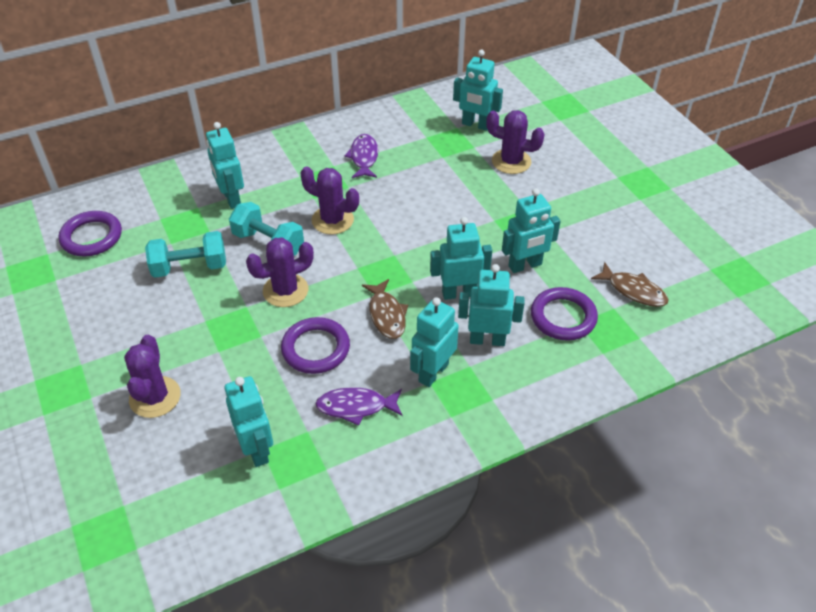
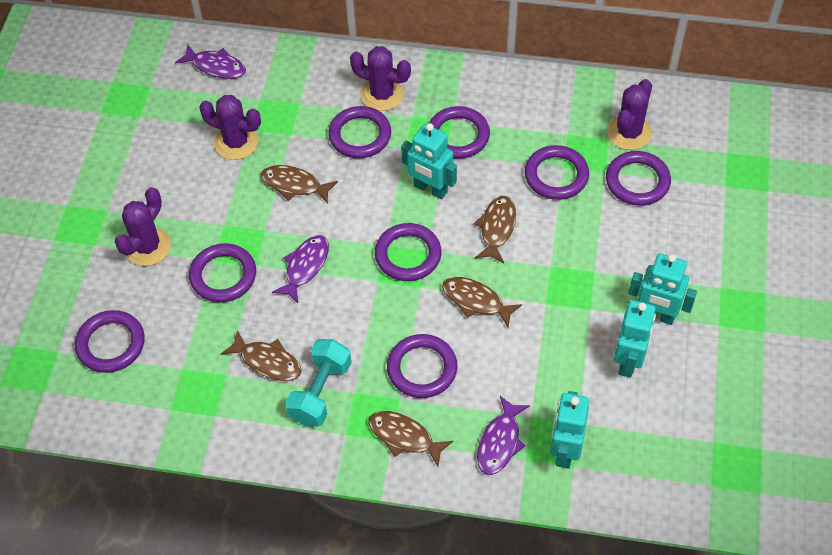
brown fish: [362,279,408,339] [591,262,669,307] = 2 -> [221,330,302,381] [261,165,338,204] [368,411,453,467] [442,277,522,328] [474,196,516,263] = 5
purple fish: [315,387,403,426] [344,134,378,178] = 2 -> [175,44,246,79] [272,235,329,303] [477,396,530,475] = 3
purple ring: [58,211,122,256] [281,317,350,374] [531,287,598,341] = 3 -> [75,310,145,373] [189,243,256,303] [328,106,391,158] [375,223,441,281] [387,334,457,398] [429,106,490,159] [525,145,589,200] [606,151,671,206] = 8
turquoise dumbbell: [145,231,226,278] [229,202,304,256] = 2 -> [285,339,351,427] = 1
turquoise robot: [206,122,244,209] [225,376,273,467] [410,297,459,387] [430,217,492,300] [453,50,503,131] [458,264,525,346] [502,188,561,273] = 7 -> [401,123,457,199] [550,391,589,469] [614,300,656,378] [629,253,697,325] = 4

